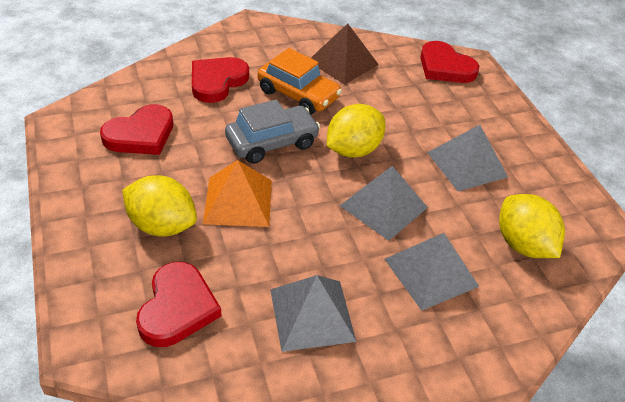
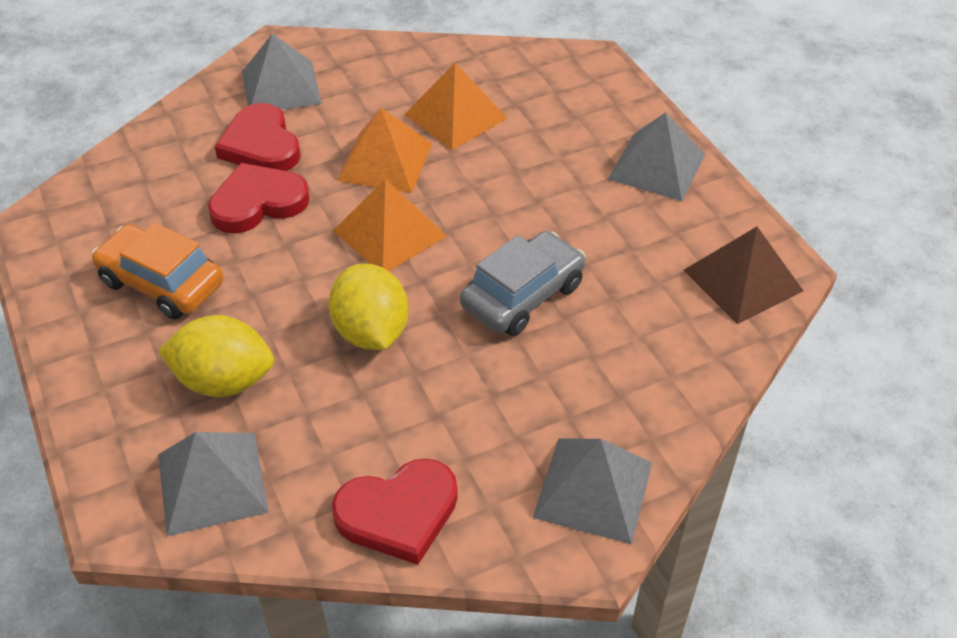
orange pyramid: [203,160,272,227] = 1 -> [333,179,447,271] [337,108,432,193] [404,63,508,150] = 3
red heart: [100,104,173,155] [136,262,221,347] [192,57,249,103] [420,41,479,83] = 4 -> [208,163,310,234] [215,103,301,171] [332,458,458,565] = 3
yellow lemon: [122,175,197,237] [327,104,385,158] [499,194,565,258] = 3 -> [158,315,274,397] [329,263,408,350] = 2

